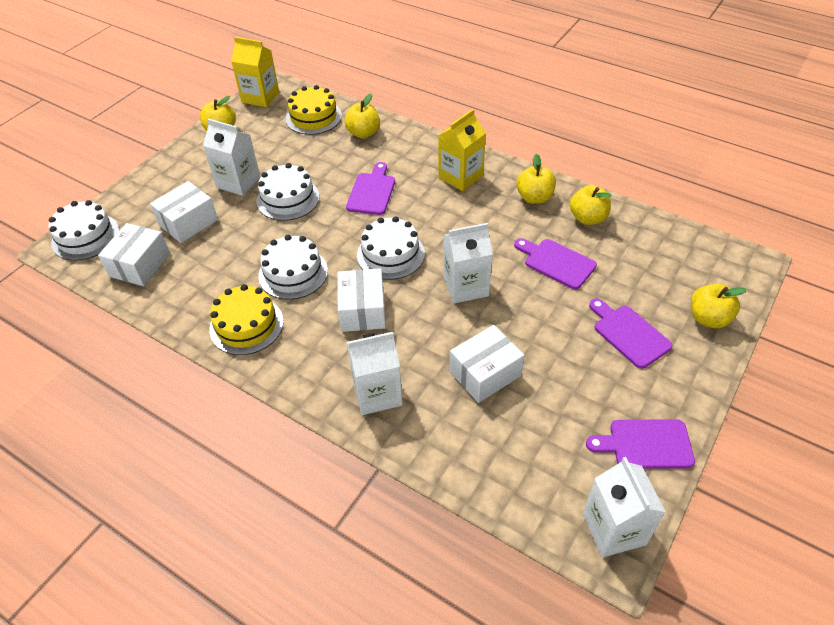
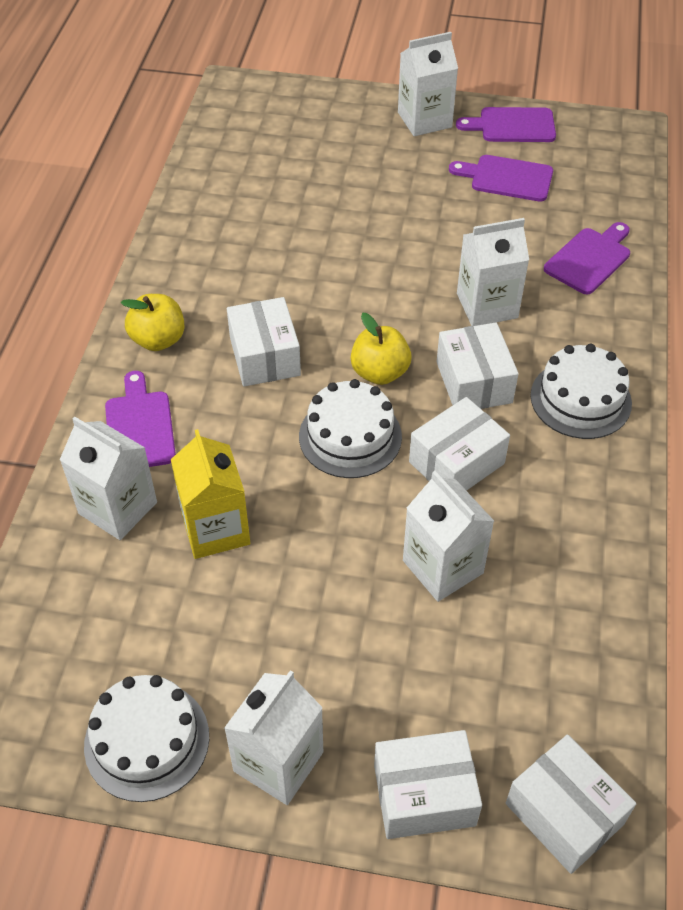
white box: [98,223,170,286] [150,181,218,243] [337,268,386,332] [450,325,524,403] = 4 -> [227,297,301,386] [374,730,482,839] [409,397,510,491] [436,322,519,409] [506,735,636,874] = 5
white cake: [48,200,119,261] [256,163,320,221] [258,235,328,300] [357,216,425,280] = 4 -> [84,675,209,802] [299,379,402,478] [530,344,632,439] = 3
white carton: [203,119,260,196] [347,332,403,415] [444,223,493,304] [583,457,666,557] = 4 -> [60,417,157,540] [224,670,323,805] [398,32,458,136] [403,471,494,602] [457,218,529,326] = 5
yellow apple: [200,96,236,131] [344,94,380,138] [516,154,556,204] [570,185,611,225] [691,284,747,328] = 5 -> [121,294,185,351] [351,313,412,385] = 2
yellow cake: [209,284,284,355] [286,85,342,135] = 2 -> none = 0
yellow carton: [231,37,279,107] [438,109,486,191] = 2 -> [171,429,250,559] = 1

